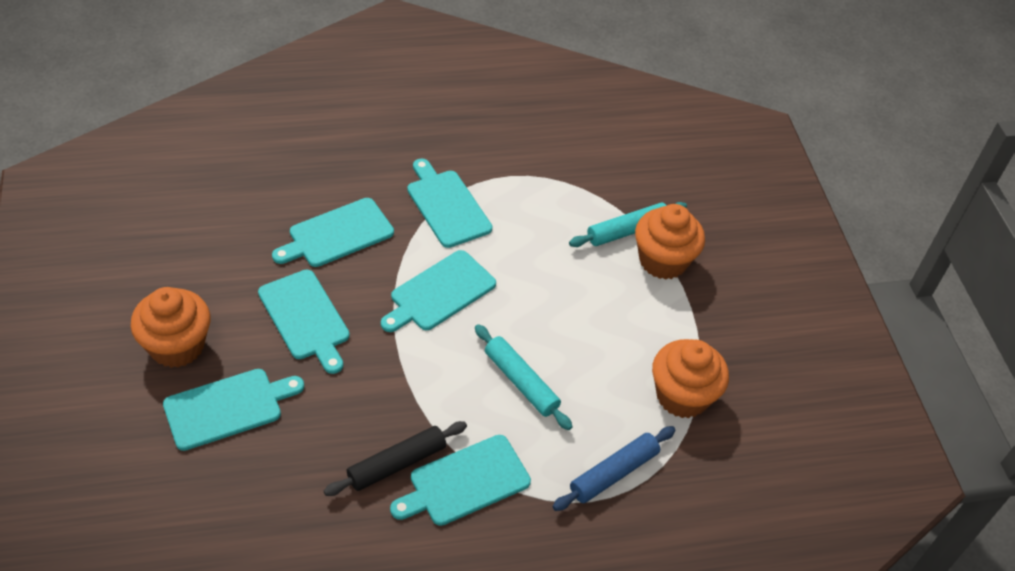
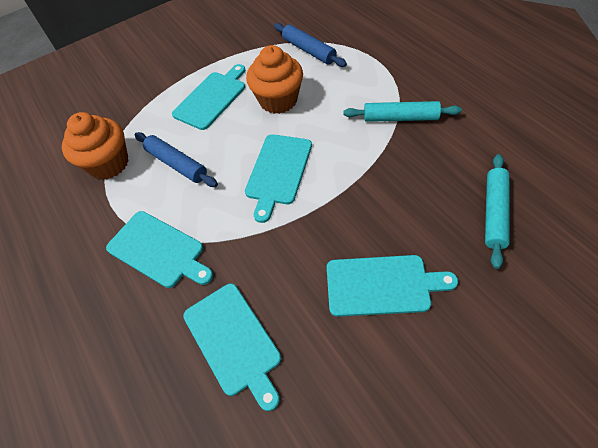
black rolling pin: [324,421,467,496] = 1 -> none = 0
blue rolling pin: [552,426,675,511] = 1 -> [135,132,218,187] [274,23,347,67] = 2
orange cupcake: [131,287,211,368] [635,204,705,280] [652,339,729,418] = 3 -> [62,112,128,180] [246,45,303,114] = 2
turquoise cutting board: [163,369,304,451] [258,269,350,374] [272,198,394,267] [381,250,496,332] [390,435,531,526] [407,158,492,248] = 6 -> [106,211,213,288] [172,64,245,130] [183,284,281,411] [245,134,312,223] [327,255,458,317] = 5

